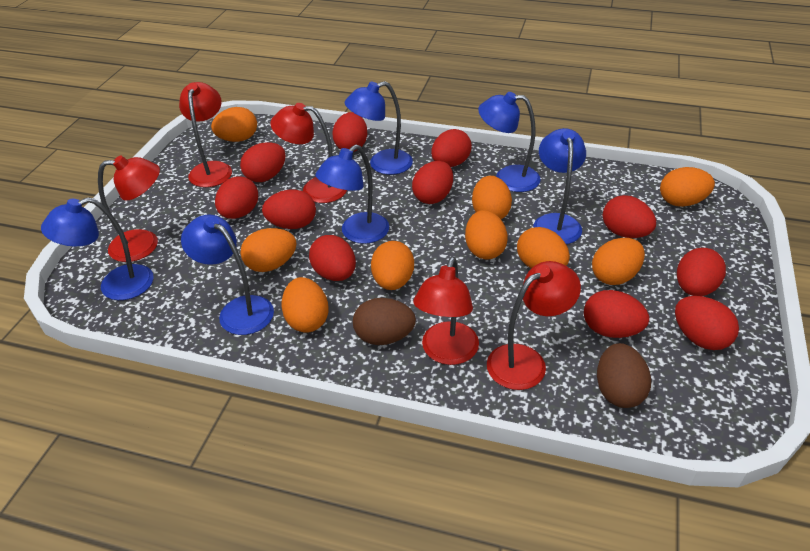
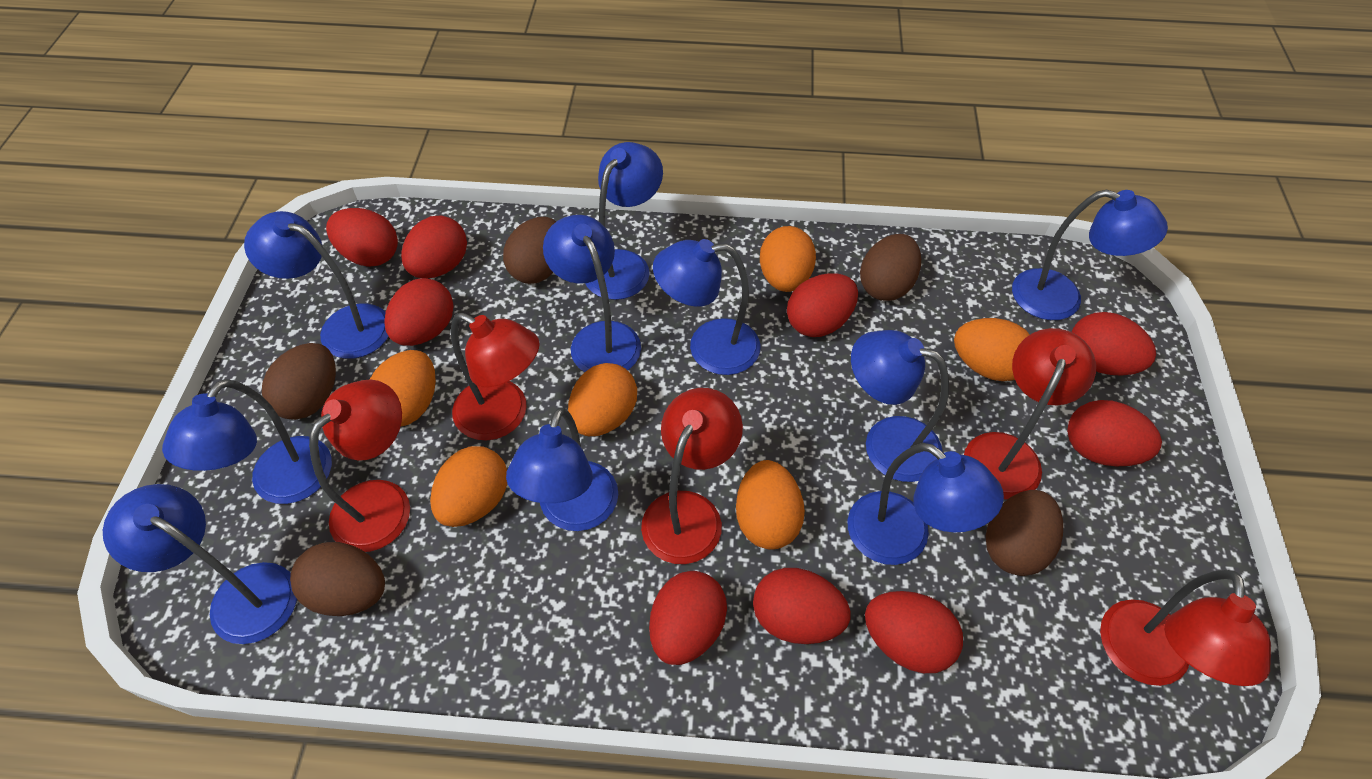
blue lamp: [41,197,154,300] [181,214,274,335] [315,145,389,244] [345,81,413,175] [478,92,541,192] [533,128,586,244] = 6 -> [103,484,297,644] [162,379,332,504] [244,211,388,359] [506,407,618,531] [543,215,641,372] [585,142,663,300] [653,239,761,375] [847,443,1004,565] [851,330,949,482] [1012,190,1168,320] = 10
brown egg: [353,298,416,345] [597,343,651,408] = 2 -> [262,343,336,420] [290,542,385,616] [503,217,556,284] [860,234,921,301] [986,490,1063,576] = 5
orange egg: [211,107,257,142] [240,228,297,272] [281,277,329,333] [371,241,414,290] [465,210,508,259] [472,176,512,219] [517,227,570,268] [592,238,645,285] [660,167,715,207] = 9 -> [369,350,436,427] [430,446,507,527] [568,363,637,436] [736,460,805,550] [760,226,816,292] [954,318,1030,381] = 6
red egg: [215,176,258,219] [240,142,286,182] [262,190,316,229] [309,235,356,281] [332,112,367,152] [412,161,453,204] [431,129,472,167] [584,290,649,338] [603,195,656,238] [675,296,739,350] [677,248,726,296] = 11 -> [326,208,398,267] [384,278,454,346] [401,216,467,278] [649,571,727,665] [753,568,851,644] [787,273,858,337] [865,591,963,673] [1067,400,1162,467] [1072,312,1156,376] = 9

